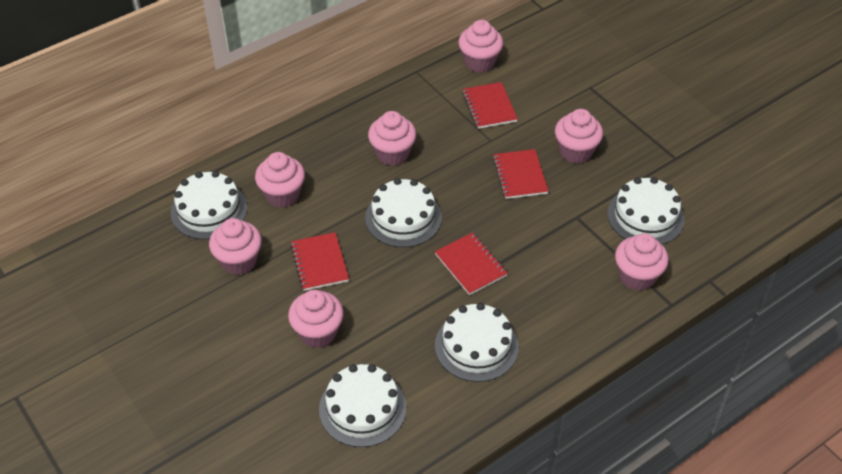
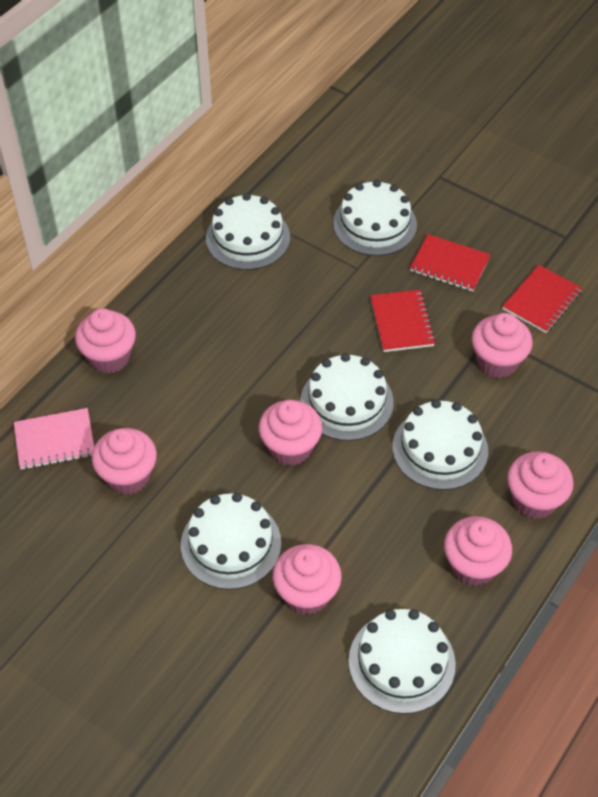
pink notebook: none = 0 -> [14,408,94,470] = 1
red notebook: [290,232,349,291] [435,233,508,295] [462,82,518,129] [493,149,548,199] = 4 -> [370,290,436,352] [410,234,491,292] [503,265,582,333] = 3
white cake: [171,171,247,240] [319,364,406,447] [365,178,442,247] [435,303,519,382] [607,177,685,245] = 5 -> [181,493,281,590] [206,193,290,270] [301,353,394,441] [333,180,417,256] [349,609,456,714] [392,399,488,490] = 6

